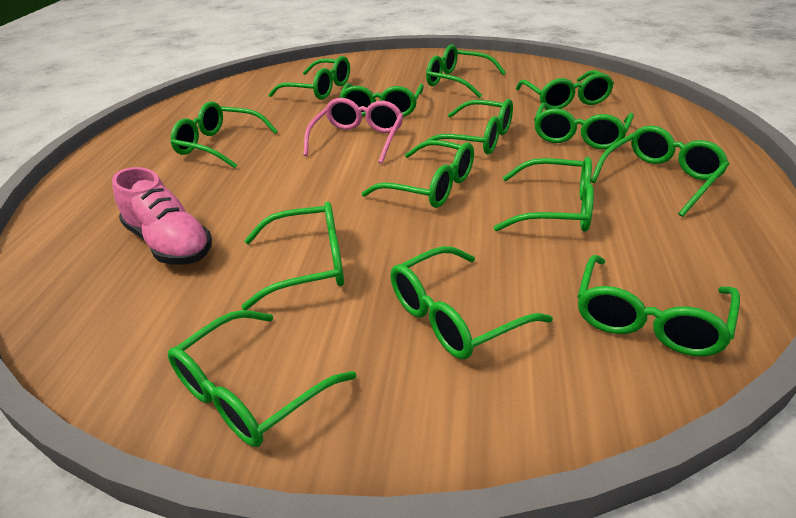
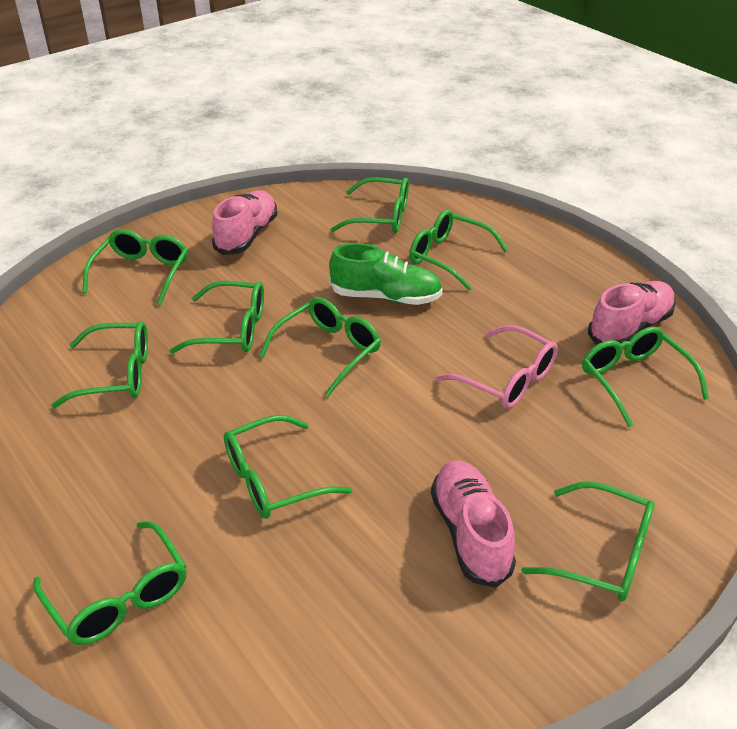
green glasses: [168,310,356,447] [170,101,278,168] [241,202,344,310] [268,56,350,100] [339,83,424,117] [362,140,474,208] [391,246,553,359] [421,99,513,154] [426,44,506,98] [494,157,594,232] [516,70,614,109] [534,103,634,149] [577,255,740,356] [591,125,729,217] = 14 -> [33,521,187,645] [51,321,148,408] [82,229,188,305] [170,281,264,354] [224,415,352,519] [259,297,381,397] [330,177,409,233] [409,210,508,291] [521,482,655,601] [582,327,709,427] = 10
green shoe: none = 0 -> [329,243,443,305] = 1
pink shoe: [112,167,212,265] = 1 -> [212,190,277,255] [431,461,516,588] [588,281,676,345] = 3

